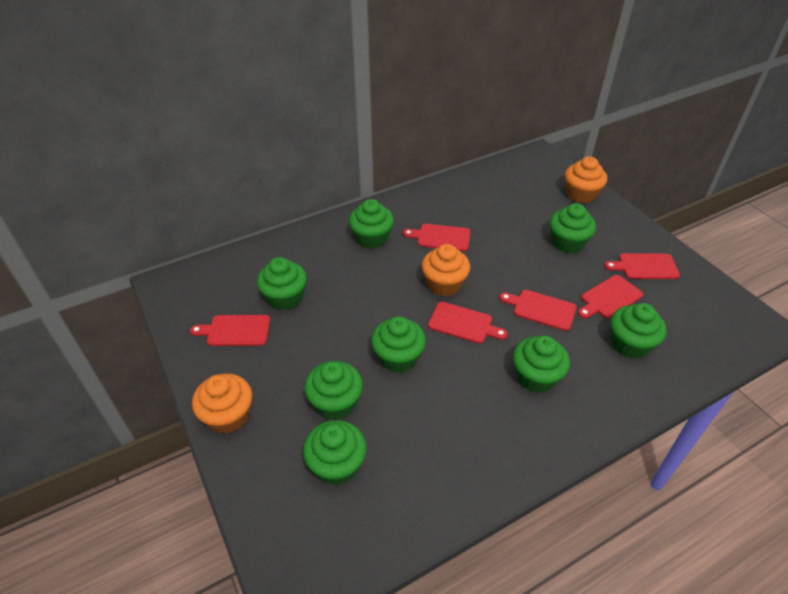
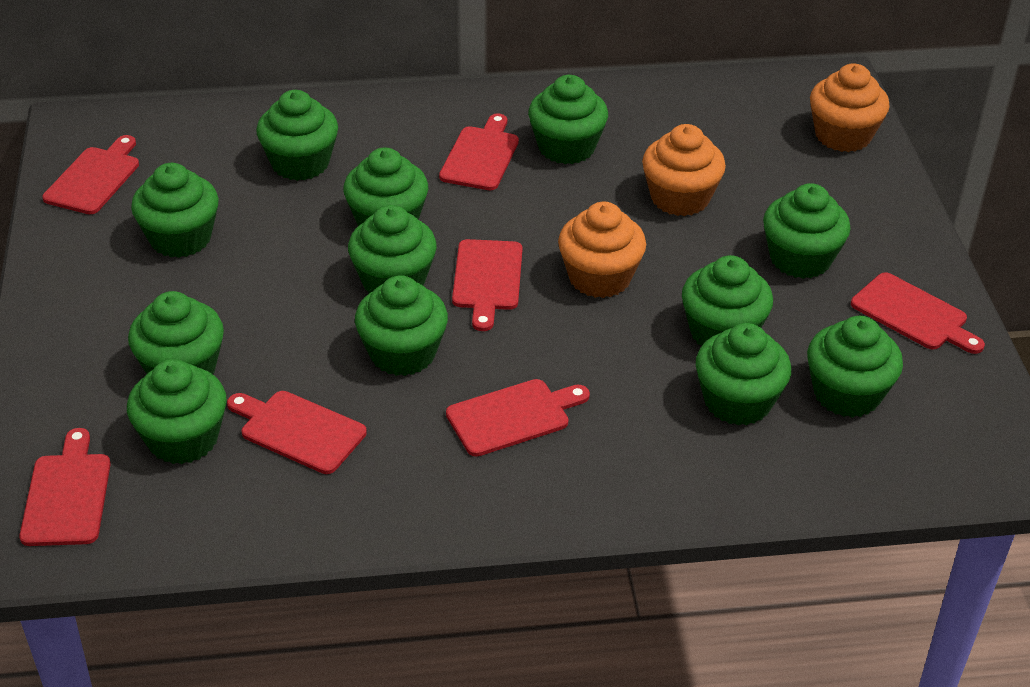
green cupcake: [257,257,307,310] [303,420,367,485] [304,361,363,420] [349,199,394,249] [371,316,426,373] [513,335,570,393] [550,203,596,253] [611,303,667,359] = 8 -> [127,359,227,464] [128,291,224,374] [131,163,219,258] [256,90,338,181] [343,147,428,226] [348,205,437,293] [355,275,448,376] [528,75,608,164] [682,255,773,345] [696,323,791,425] [763,183,851,279] [807,316,903,418] = 12
red cutting board: [190,315,270,346] [403,224,471,251] [428,302,507,344] [499,290,577,331] [578,275,643,319] [604,253,680,279] = 6 -> [19,428,111,546] [42,135,139,214] [227,391,367,474] [439,113,519,190] [446,379,590,457] [452,239,523,331] [851,272,985,354] = 7

